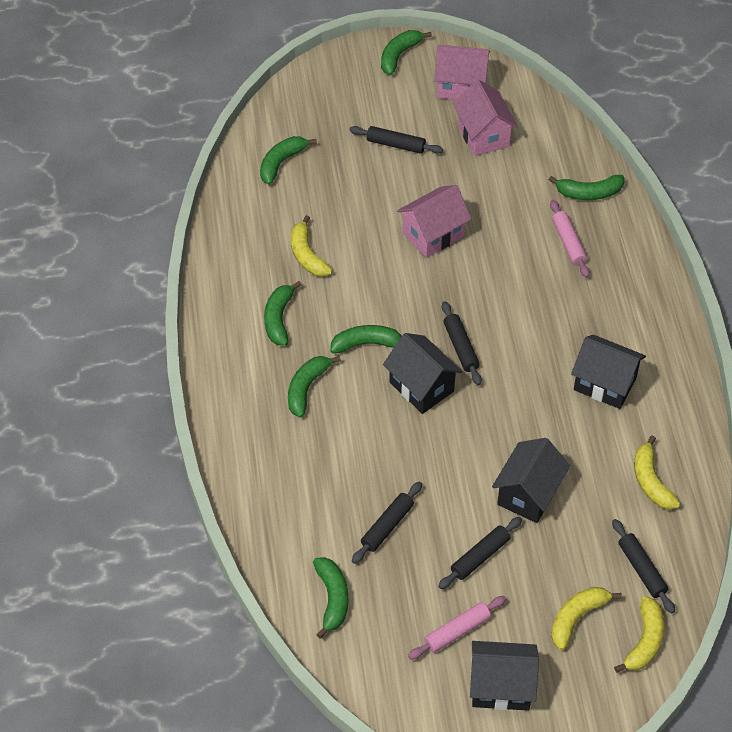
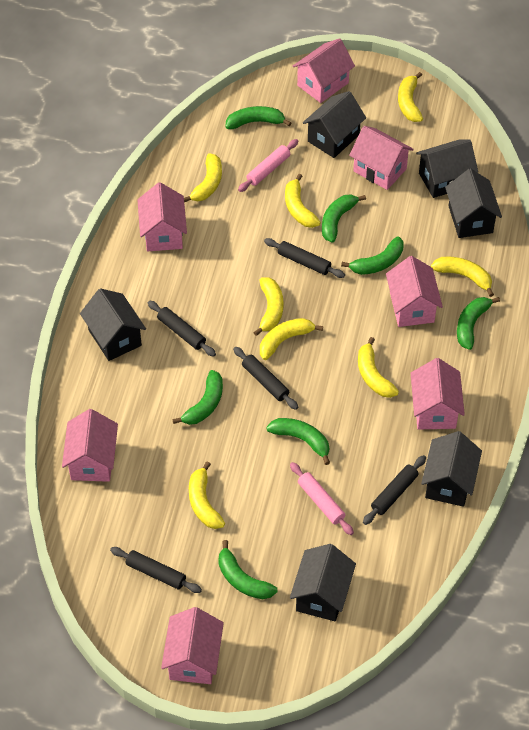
black house: [383,333,462,414] [470,641,539,711] [492,438,570,523] [571,335,646,409] = 4 -> [80,288,146,361] [290,544,356,621] [303,91,366,158] [416,139,478,198] [421,431,482,507] [445,168,502,238] = 6
pink house: [397,185,472,258] [434,45,490,100] [453,79,518,156] = 3 -> [62,409,118,482] [137,182,187,251] [161,607,224,684] [293,38,355,103] [349,126,414,190] [386,256,443,327] [411,358,465,429] = 7
yellow banana: [291,215,332,277] [551,587,622,650] [614,596,664,673] [634,436,680,510] = 4 -> [184,153,222,202] [189,461,225,529] [253,277,284,336] [260,318,323,360] [285,174,321,228] [358,337,399,398] [398,72,423,122] [431,257,494,297] = 8

